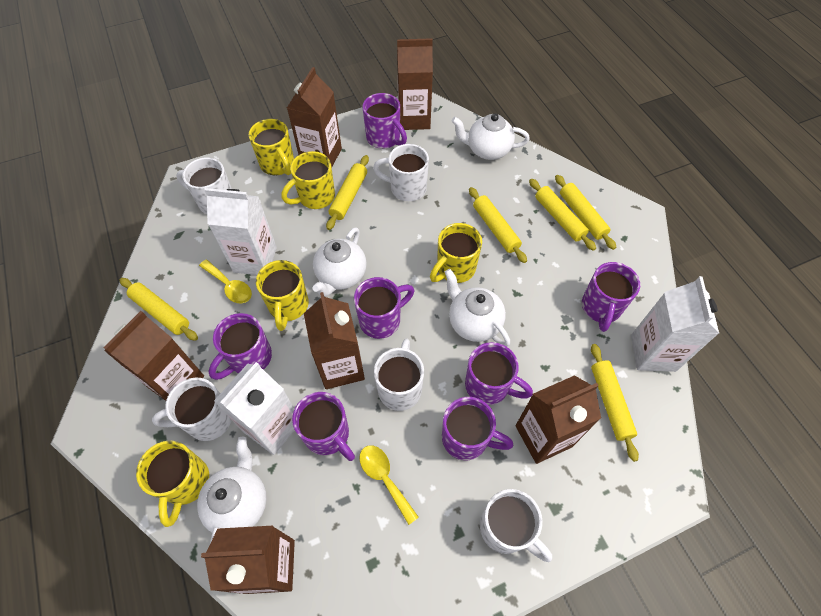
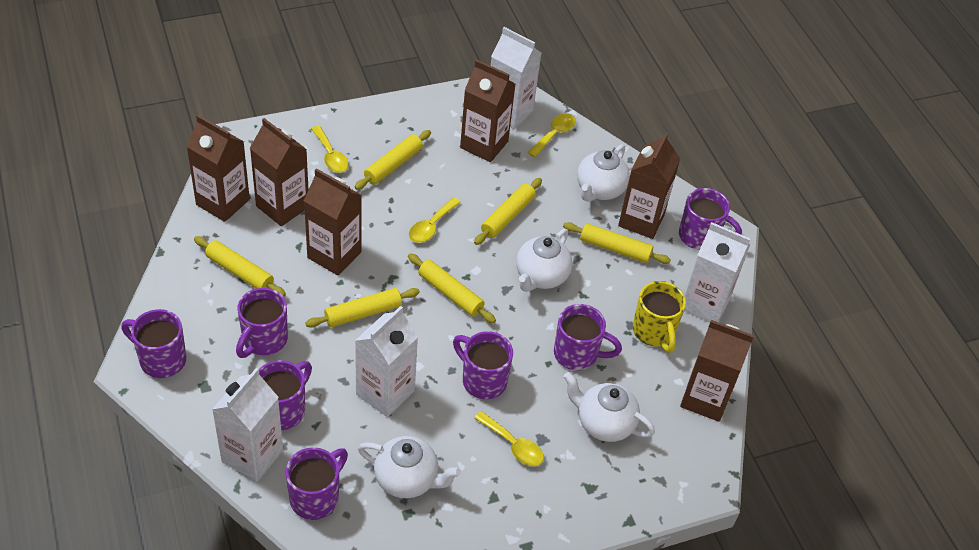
white carton: [204,188,277,275] [214,362,294,455] [631,276,719,372] = 3 -> [212,368,283,482] [355,306,418,417] [491,27,541,129] [684,222,750,322] = 4
white mug: [152,378,231,441] [176,157,232,214] [373,144,429,201] [374,338,424,411] [480,489,552,562] = 5 -> none = 0
yellow mug: [136,440,209,527] [249,119,294,175] [256,260,309,331] [282,151,335,209] [430,223,482,283] = 5 -> [633,281,686,353] = 1
yellow spoon: [199,260,252,304] [359,446,419,525] = 2 -> [311,125,349,173] [409,197,461,243] [474,411,544,466] [528,113,576,157] = 4

